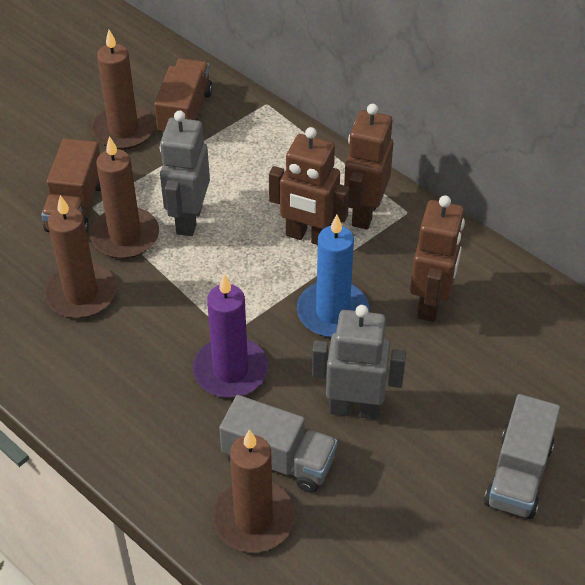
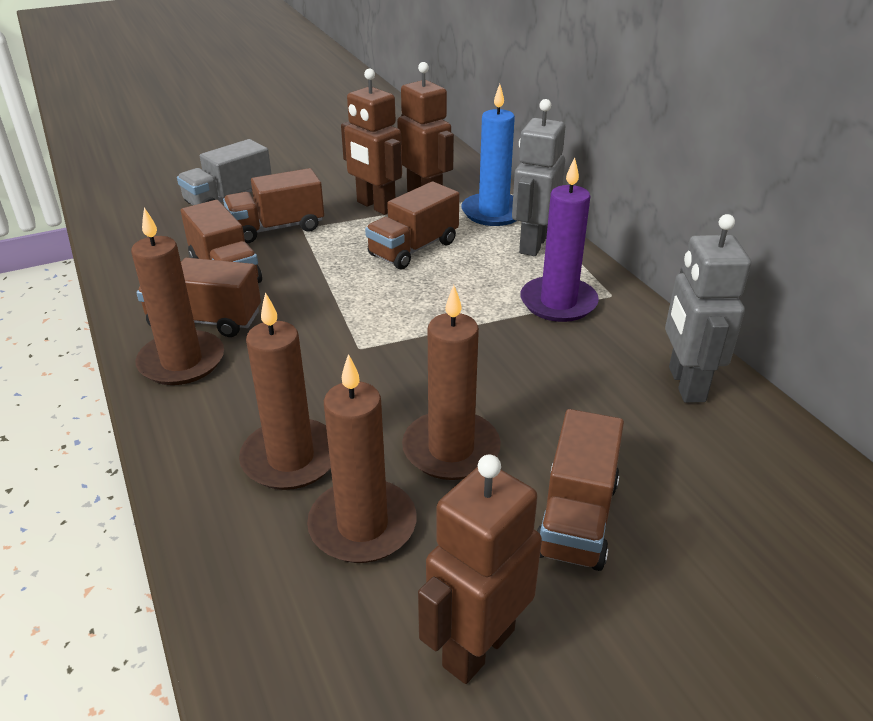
brown truck: [41,138,101,233] [154,59,213,134] = 2 -> [136,258,261,337] [181,200,262,283] [223,168,324,243] [365,181,459,269] [537,409,624,571] = 5
grey truck: [219,395,337,493] [484,394,560,519] = 2 -> [177,139,272,205] = 1

